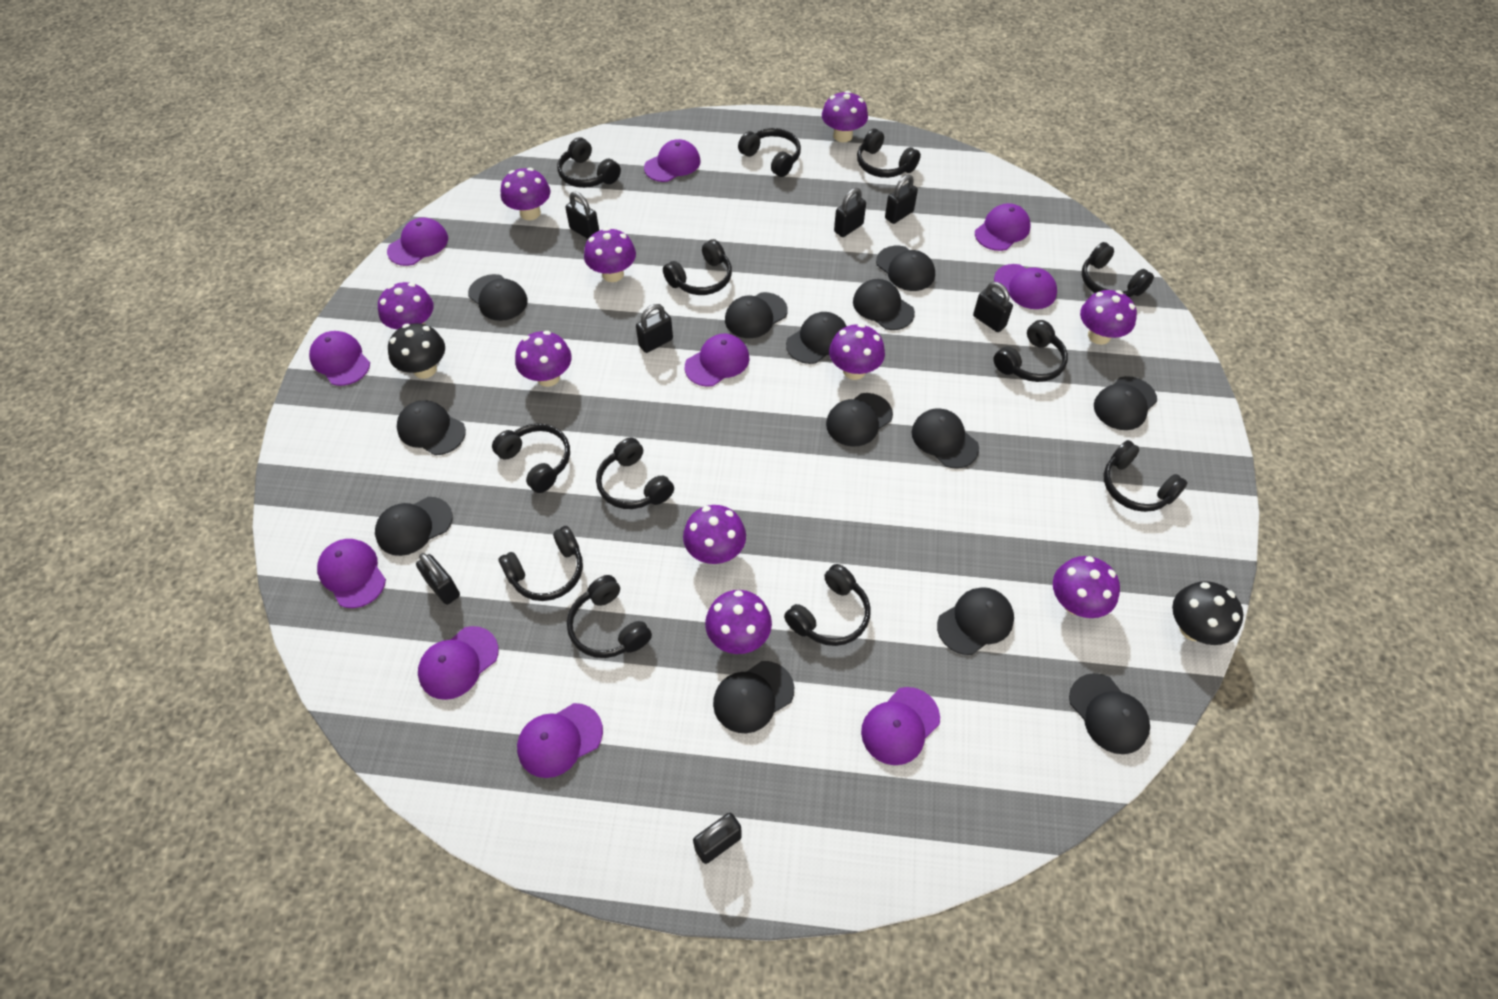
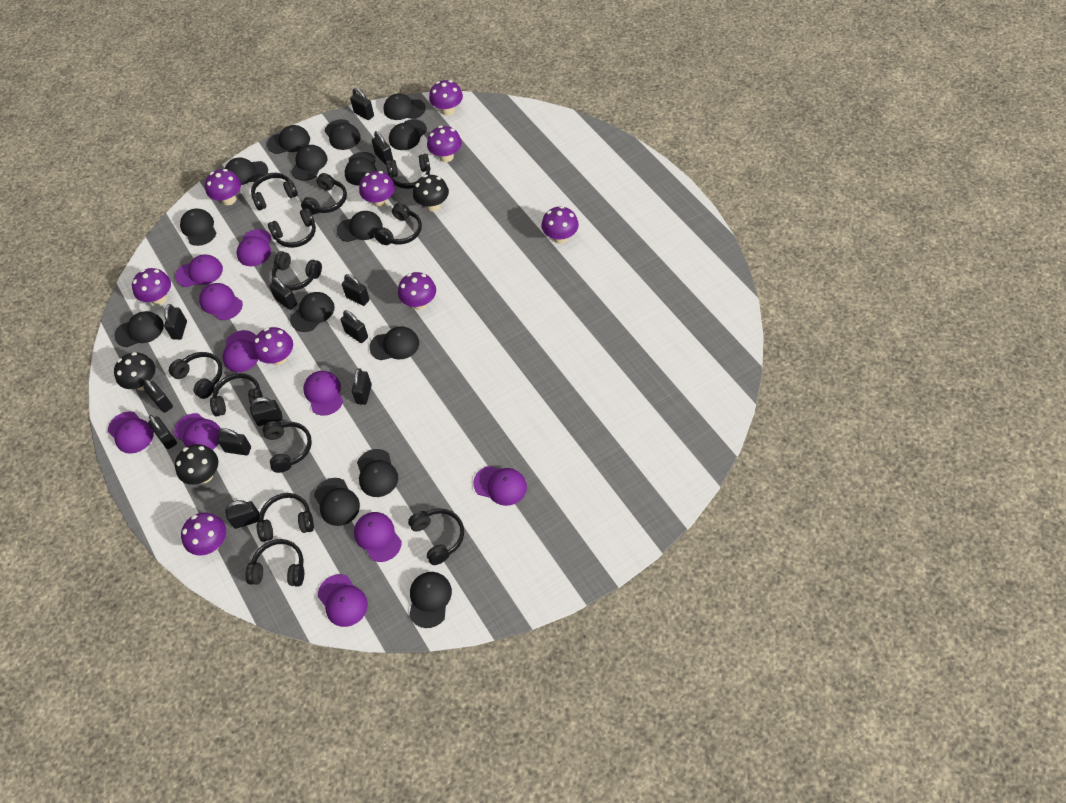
black cap: [375,497,453,556] [397,400,466,455] [468,274,528,321] [713,661,794,733] [725,292,788,338] [786,312,846,364] [826,393,893,446] [853,279,915,330] [876,246,935,291] [912,409,979,468] [937,587,1014,655] [1069,673,1150,754] [1094,376,1157,430] = 13 -> [115,311,164,347] [180,208,217,246] [225,158,268,185] [267,125,310,154] [290,292,335,332] [291,145,327,181] [314,478,360,526] [325,119,361,150] [337,211,383,242] [345,152,377,186] [357,449,398,497] [369,326,419,360] [384,93,426,120] [389,119,427,150] [409,572,452,628] = 15
black mushroom: [388,323,445,379] [1172,581,1243,645] = 2 -> [114,352,155,390] [175,444,218,485] [413,175,449,211] = 3
black padlock: [416,553,460,605] [565,192,599,239] [636,304,673,353] [693,813,742,864] [834,188,866,237] [885,175,918,224] [973,282,1013,332] = 7 -> [144,379,173,413] [148,415,177,449] [164,304,187,340] [217,428,251,455] [225,500,259,529] [250,397,282,426] [270,277,297,310] [341,310,368,343] [342,274,370,306] [350,88,374,120] [352,368,372,405] [372,131,393,165] = 12
purple mushroom: [378,282,434,330] [501,168,551,220] [515,331,572,387] [584,228,636,282] [683,505,746,564] [705,590,772,654] [822,91,868,143] [829,324,885,380] [1053,556,1120,618] [1080,290,1137,345] = 10 -> [132,268,171,305] [181,513,226,555] [205,169,241,205] [253,327,293,365] [359,171,395,207] [398,272,436,310] [427,126,462,162] [429,80,463,116] [541,206,579,244] = 9

